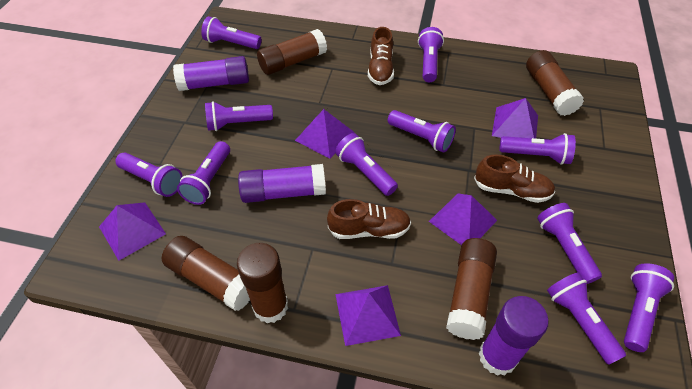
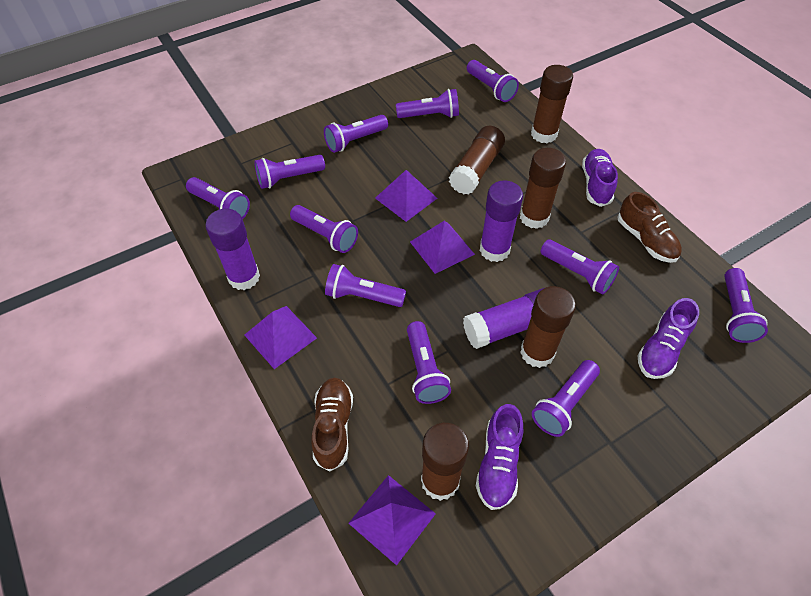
brown shoe: [327,199,411,239] [368,27,394,85] [474,155,555,203] = 3 -> [311,378,353,471] [618,192,682,263] = 2
purple pyramid: [99,202,166,261] [295,109,354,159] [335,285,401,346] [429,193,497,245] [492,98,538,139] = 5 -> [245,306,317,369] [348,475,436,566] [375,170,437,222] [410,221,475,274] = 4
purple shoe: none = 0 -> [476,404,523,510] [582,149,618,207] [638,298,699,379] = 3

